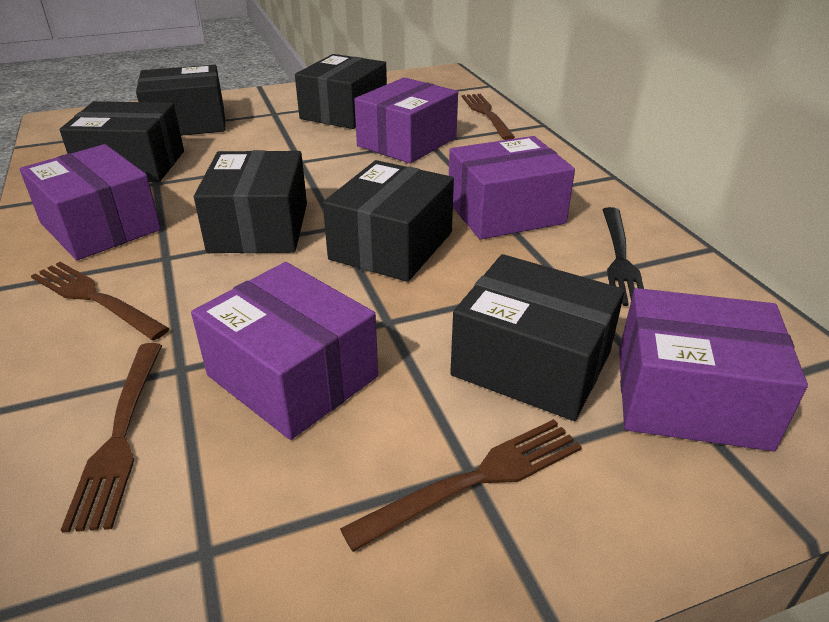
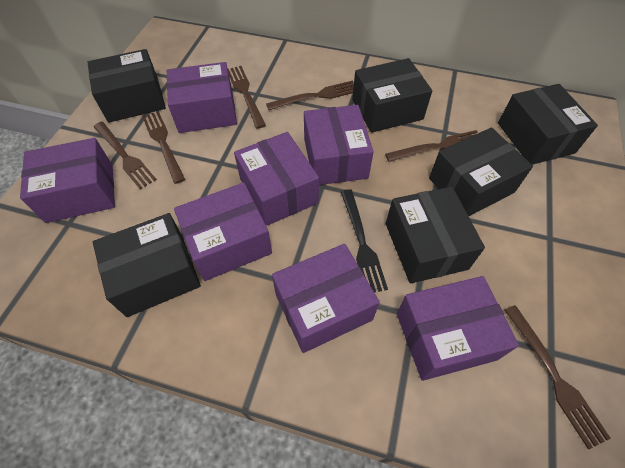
brown fork: [31,262,170,340] [61,343,162,533] [340,419,582,552] [462,94,515,140] = 4 -> [94,122,157,189] [142,111,185,184] [228,66,266,129] [266,81,354,110] [385,130,478,162] [504,305,611,449] = 6
purple box: [20,144,161,260] [191,262,378,440] [354,77,458,163] [449,136,575,240] [619,288,808,451] = 5 -> [20,138,115,223] [167,62,237,133] [174,182,272,281] [234,132,319,226] [272,244,380,353] [304,105,374,185] [397,276,519,381] = 7

